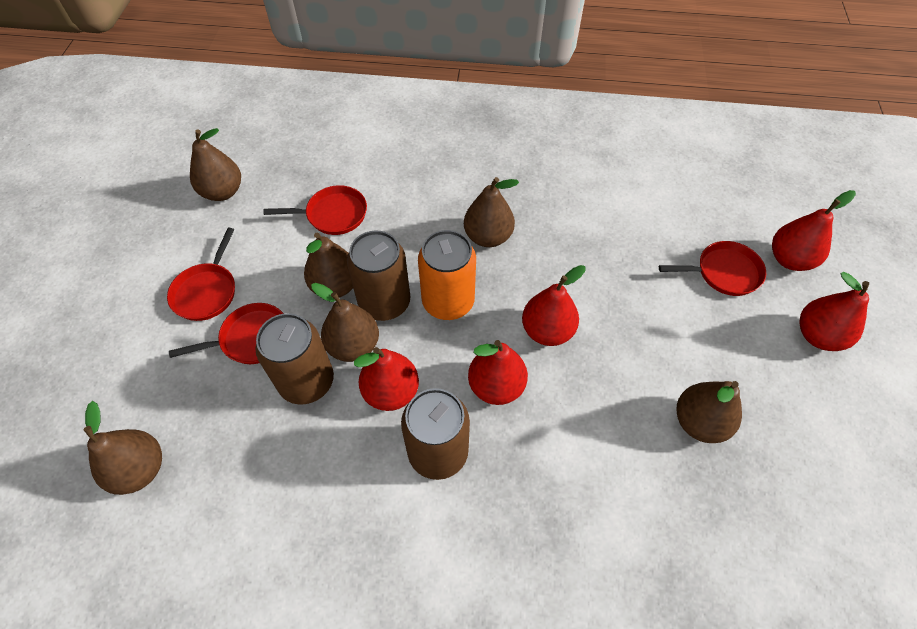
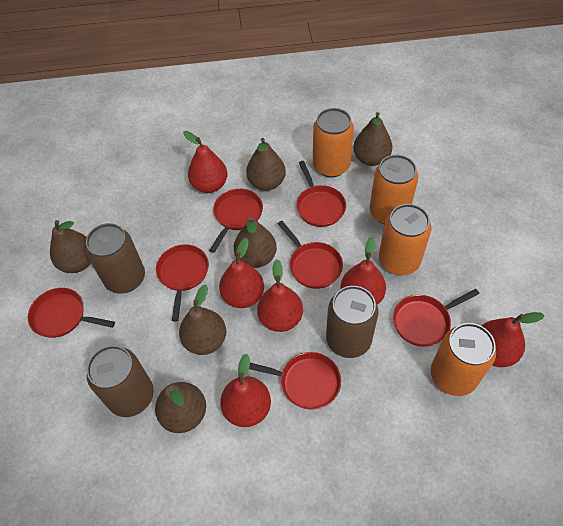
orange can: [418,230,476,320] = 1 -> [313,108,354,177] [369,155,418,224] [379,204,431,275] [431,323,496,396] = 4
red pan: [167,228,235,321] [169,303,284,364] [263,185,367,235] [659,241,766,296] = 4 -> [28,288,115,338] [156,244,209,321] [209,189,263,253] [249,352,341,410] [278,221,343,289] [296,161,346,227] [393,289,479,347] = 7
red pear: [354,347,419,411] [468,340,528,405] [522,265,585,346] [772,190,856,271] [799,272,869,351] = 5 -> [184,131,228,193] [219,238,264,308] [220,354,271,427] [257,260,303,332] [340,237,386,305] [482,312,544,367] = 6

